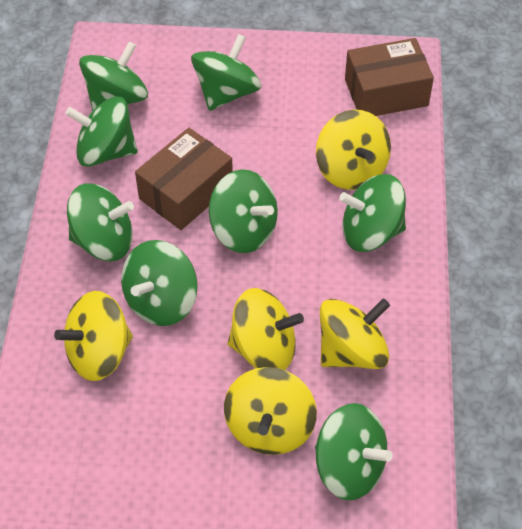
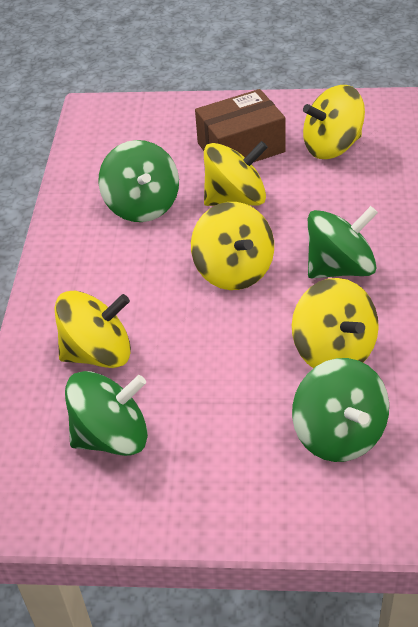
brown box: [135,128,233,230] [345,38,434,116] = 2 -> [195,89,286,162] = 1
green spinning top: [65,97,138,167] [67,183,134,261] [79,41,148,111] [121,240,198,326] [191,34,261,111] [209,169,278,253] [315,403,393,500] [339,174,406,252] = 8 -> [65,371,148,456] [98,140,179,222] [292,358,389,462] [308,206,378,278] = 4

